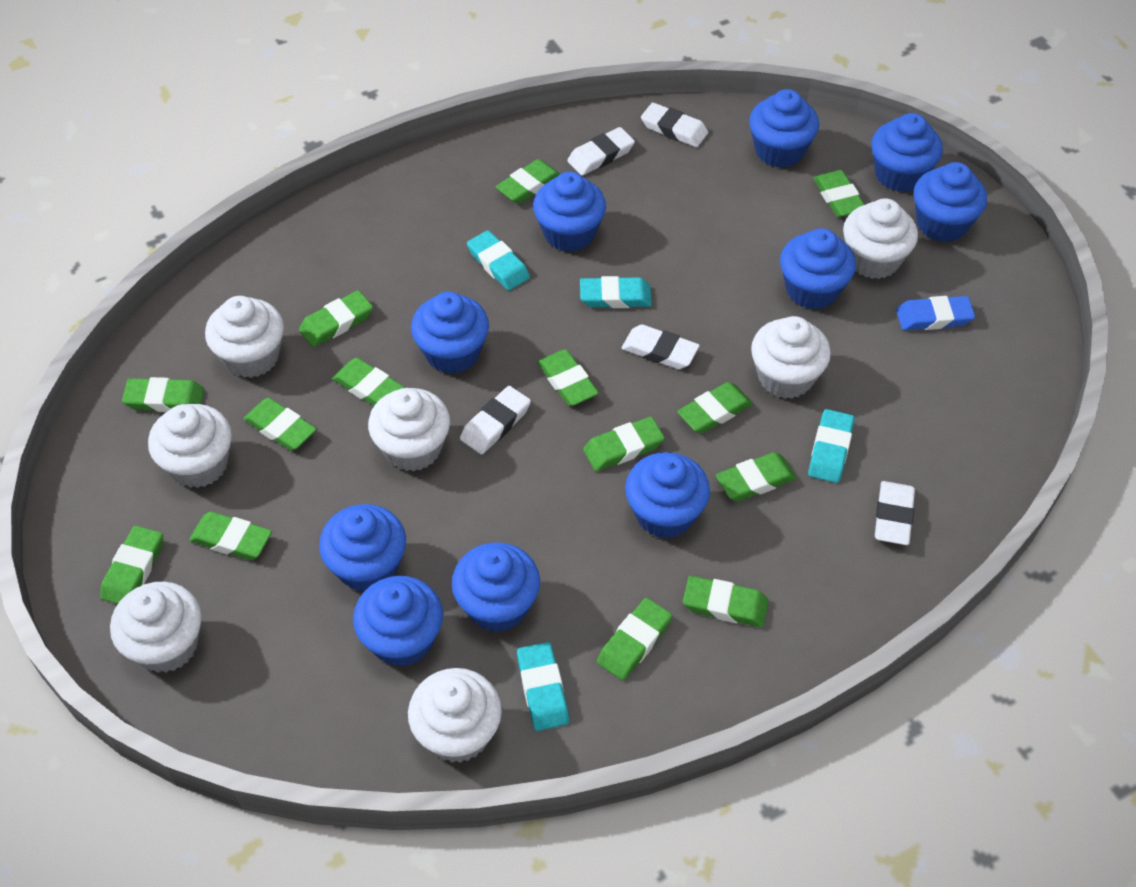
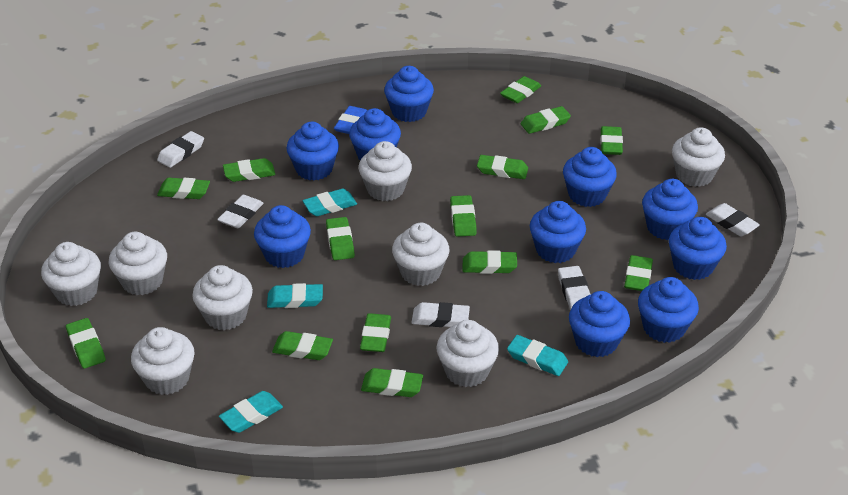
white cupcake: [110,582,202,673] [148,404,232,488] [205,296,284,378] [368,388,450,472] [408,668,502,763] [751,316,831,399] [843,198,918,279] = 7 -> [41,242,101,306] [109,232,167,295] [131,327,195,395] [192,265,253,330] [359,141,412,201] [392,223,450,286] [436,320,499,387] [672,127,725,187] = 8

